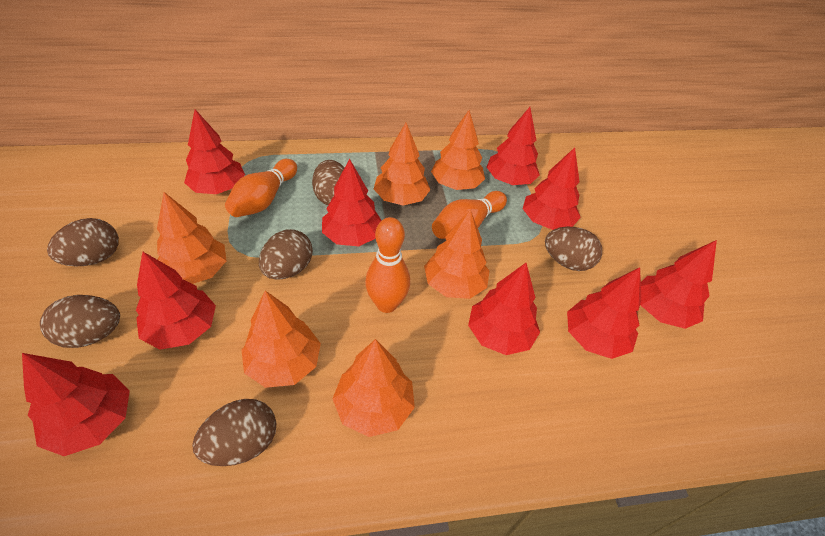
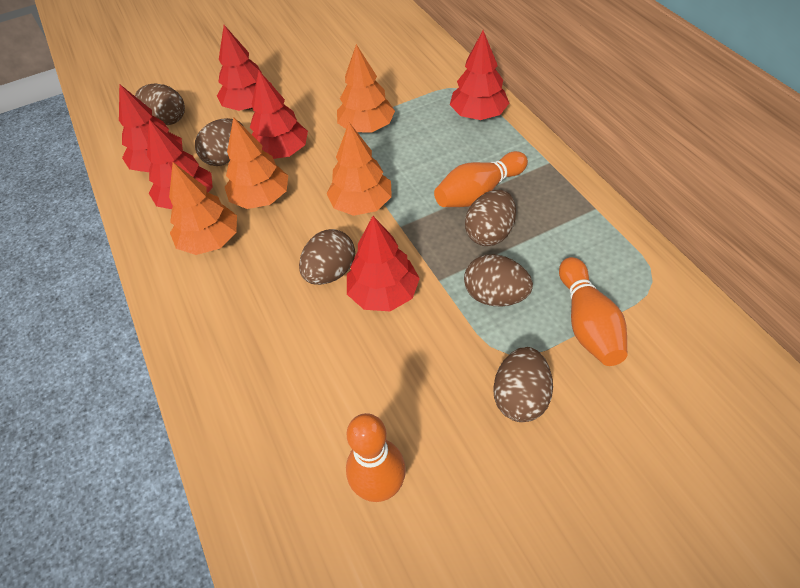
orange tree: [157,192,227,284] [242,291,321,388] [333,339,415,437] [374,123,430,206] [424,209,490,299] [431,110,485,190] = 6 -> [169,162,237,255] [225,117,288,209] [326,123,392,216] [337,44,395,133] = 4
red tree: [22,353,130,456] [136,252,216,350] [184,109,245,194] [322,159,382,246] [468,263,540,355] [487,107,540,185] [523,147,581,230] [567,267,641,359] [640,240,717,329] = 9 -> [119,84,183,172] [147,120,213,209] [217,25,272,111] [250,71,308,159] [347,216,420,311] [450,30,509,120] = 6

